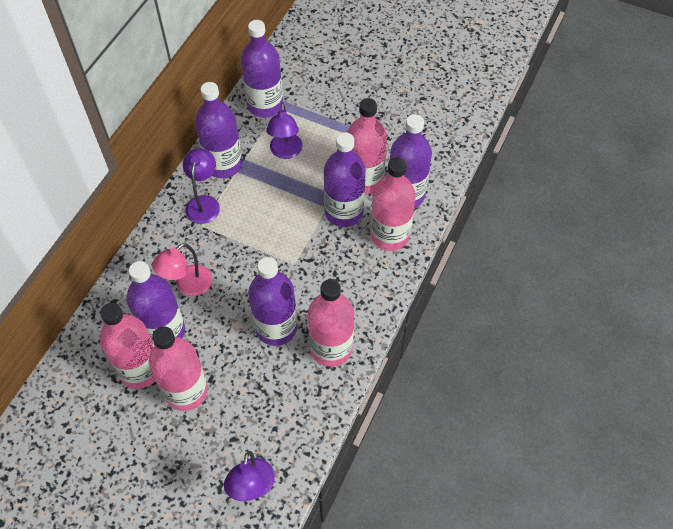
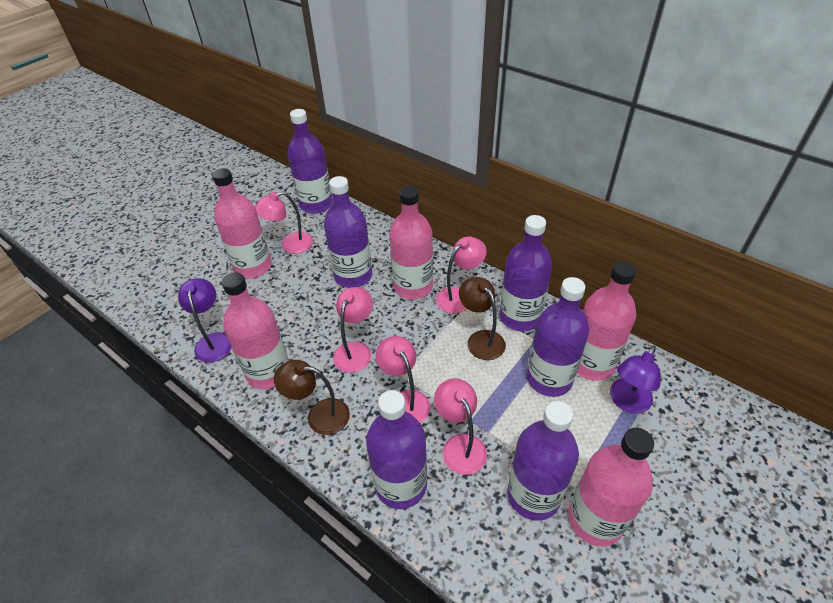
brown lamp: none = 0 -> [274,360,350,435] [459,277,506,360] = 2
pink lamp: [152,243,213,296] = 1 -> [255,191,313,254] [333,287,373,373] [376,336,430,423] [434,378,487,475] [436,237,487,313] = 5
purple lamp: [183,148,220,224] [224,451,275,501] [266,103,303,159] = 3 -> [178,278,232,363] [610,346,661,413] = 2

